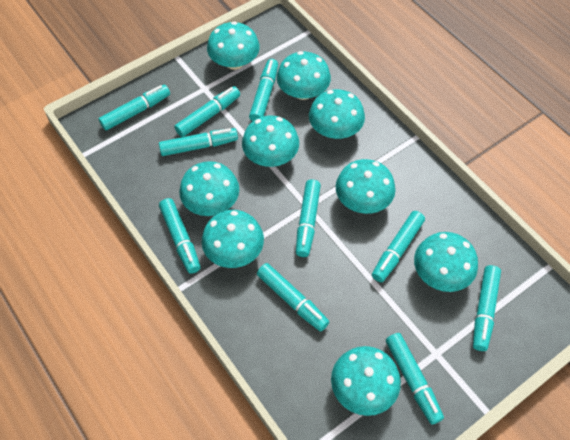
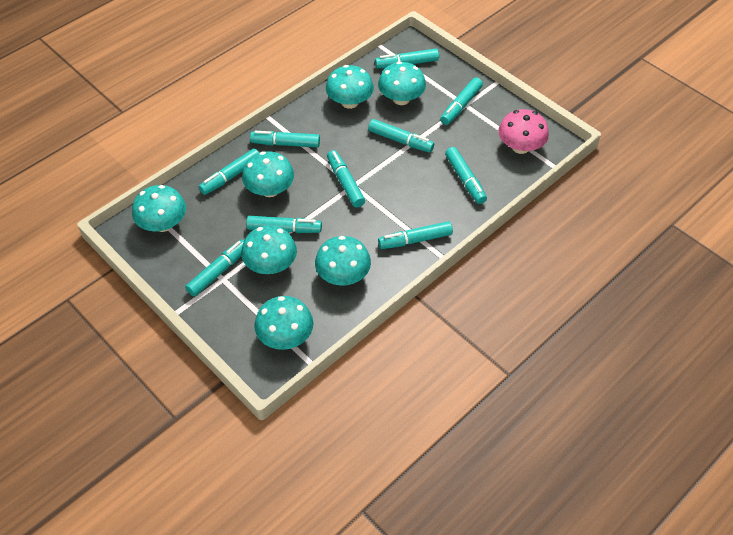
pink mushroom: none = 0 -> [498,109,549,154] = 1
turquoise mushroom: [179,161,239,216] [202,210,264,268] [207,21,260,70] [242,116,299,167] [277,51,331,100] [309,89,365,139] [331,346,401,416] [336,159,395,214] [414,232,478,292] = 9 -> [132,185,186,232] [241,225,297,274] [242,151,294,197] [254,296,313,350] [315,236,371,286] [326,65,374,109] [378,61,426,105] = 7

